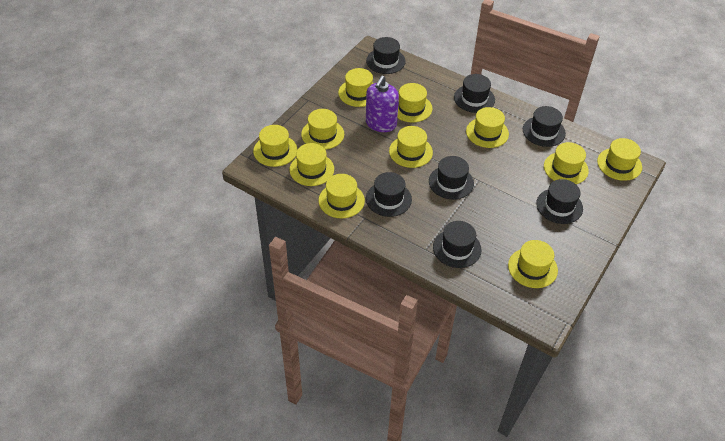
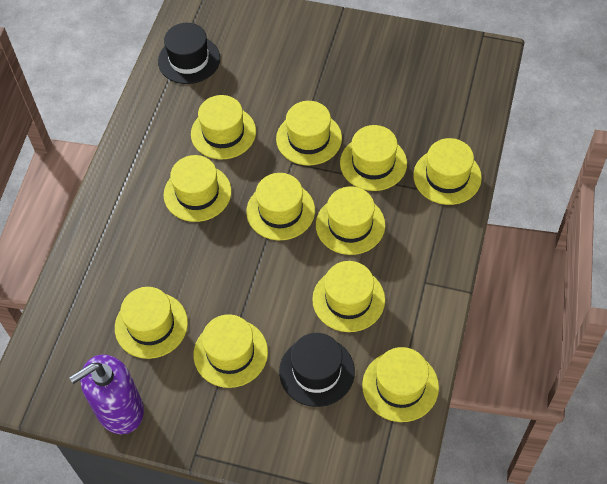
black hat: [366,37,406,74] [366,172,412,217] [429,156,474,199] [433,221,482,268] [454,74,495,113] [523,106,566,147] [536,179,583,224] = 7 -> [158,23,220,84] [279,333,355,407] = 2

